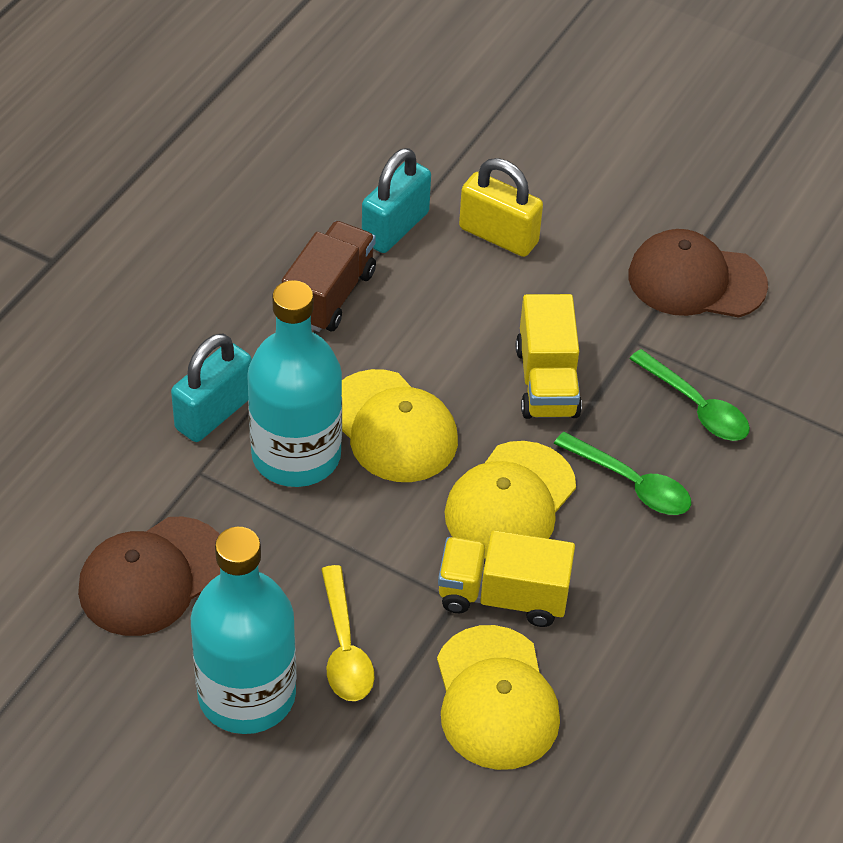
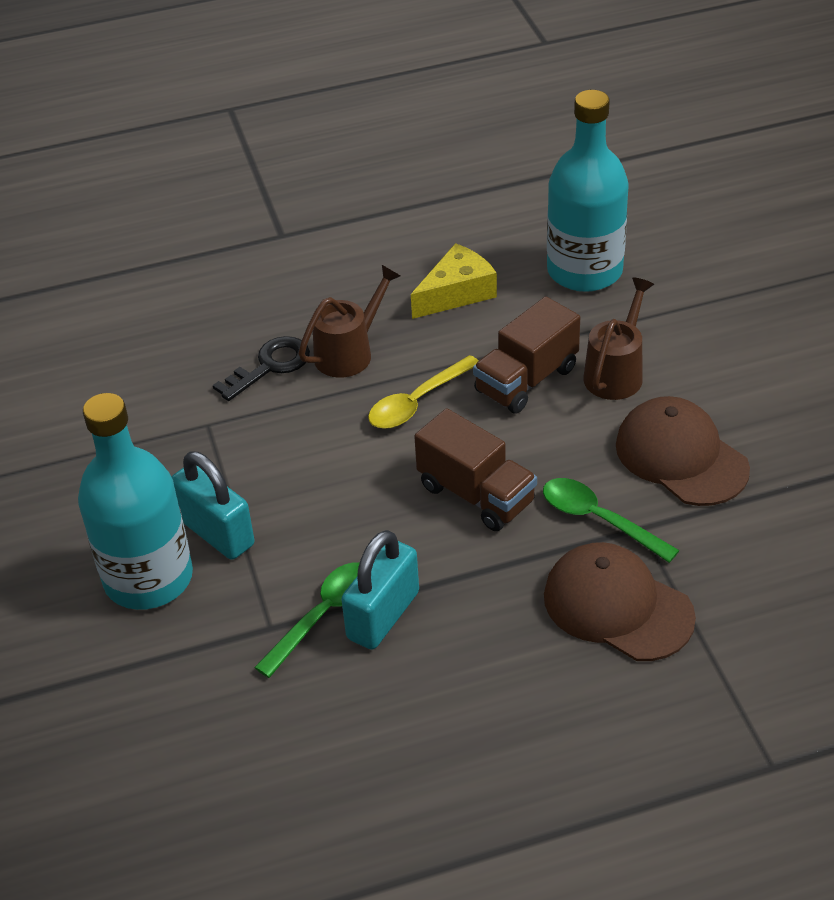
black key: none = 0 -> [213,336,310,401] = 1
brown truck: [282,221,376,332] = 1 -> [414,408,537,531] [473,297,580,414] = 2
brown watering can: none = 0 -> [298,265,401,378] [583,277,654,400] = 2
yellow cap: [342,369,458,482] [437,625,560,770] [445,441,576,559] = 3 -> none = 0
yellow cheese: none = 0 -> [411,243,497,319] = 1
yellow padlock: [459,158,543,257] = 1 -> none = 0
yellow truck: [438,530,575,627] [516,294,582,419] = 2 -> none = 0

